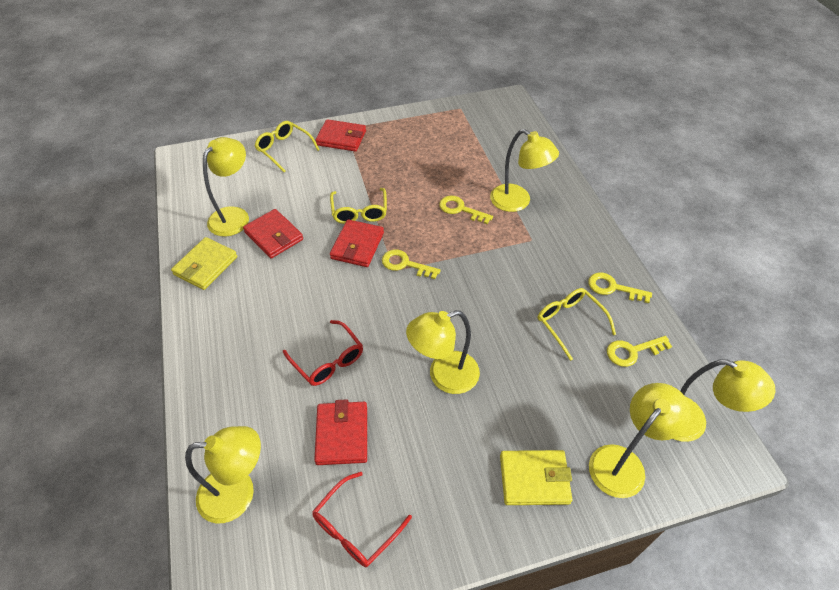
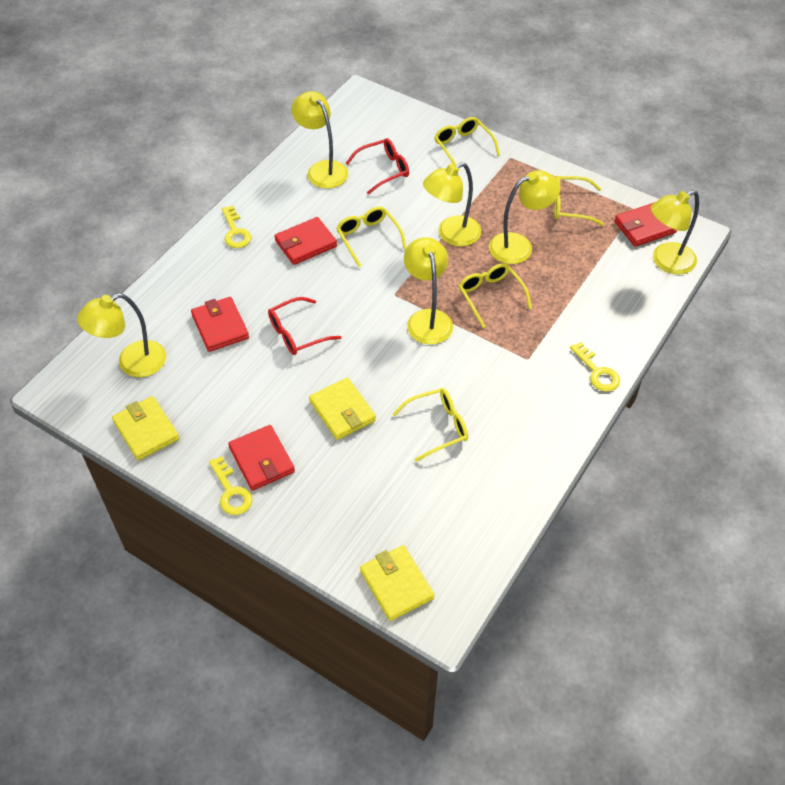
yellow glasses: [255,121,320,172] [330,188,387,224] [538,288,616,361] = 3 -> [336,206,407,267] [392,388,468,462] [434,117,500,171] [459,263,532,328] [554,176,604,226] = 5
yellow key: [382,249,441,279] [439,196,493,224] [588,272,652,303] [607,336,672,367] = 4 -> [209,456,253,515] [222,206,251,248] [570,342,620,392] = 3
yellow wallet: [171,237,237,290] [500,450,573,505] = 2 -> [112,396,179,460] [309,378,376,440] [360,545,434,621] = 3

